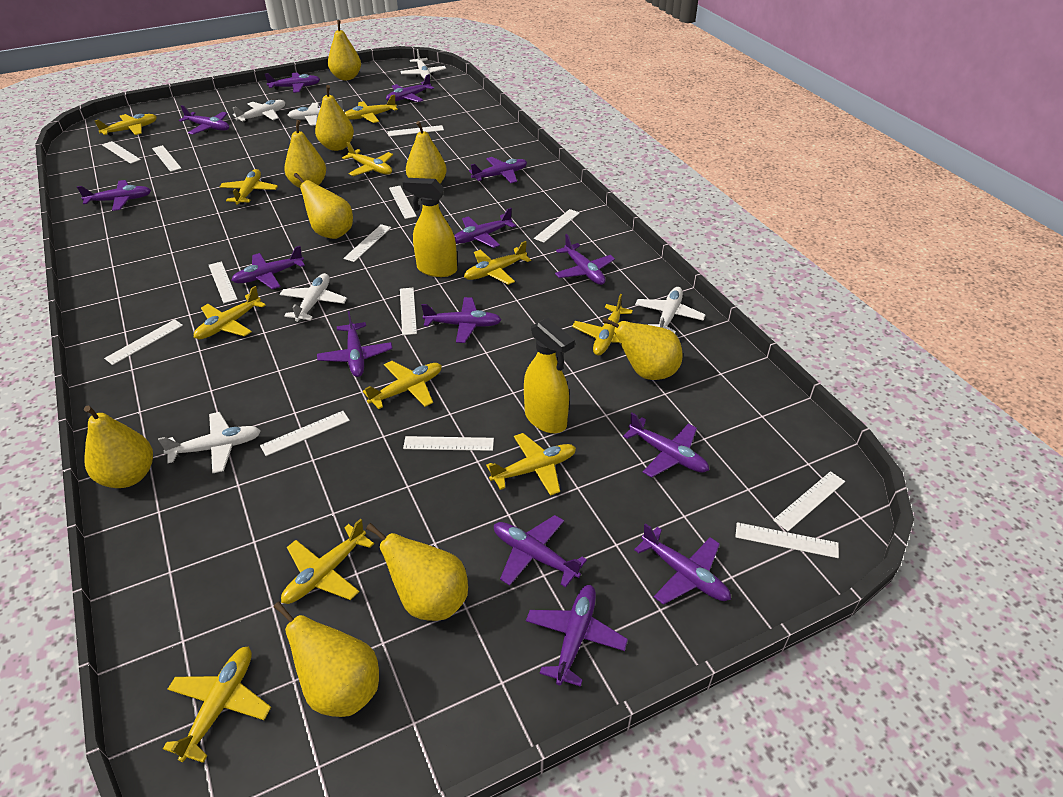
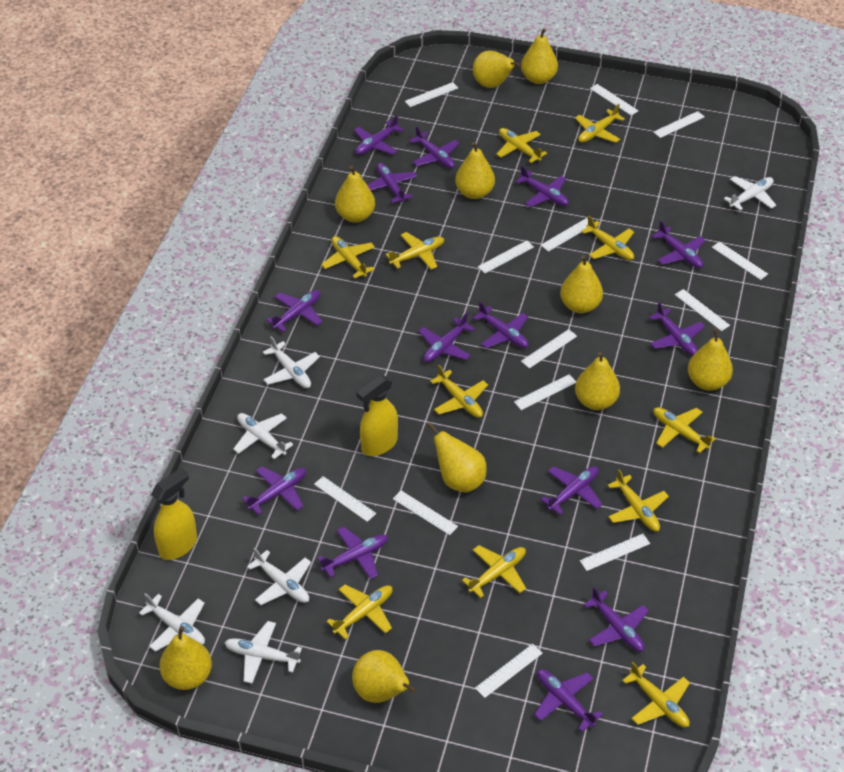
yellow pear: [84,406,153,488] [274,601,379,717] [284,120,326,188] [294,173,353,239] [315,85,354,151] [328,20,361,80] [366,523,468,621] [406,121,447,183] [602,318,683,380] = 9 -> [159,626,212,690] [335,165,375,223] [352,650,416,703] [427,422,487,492] [455,142,495,199] [473,50,520,88] [521,28,558,84] [560,255,603,313] [575,352,620,410] [688,329,733,391] = 10

